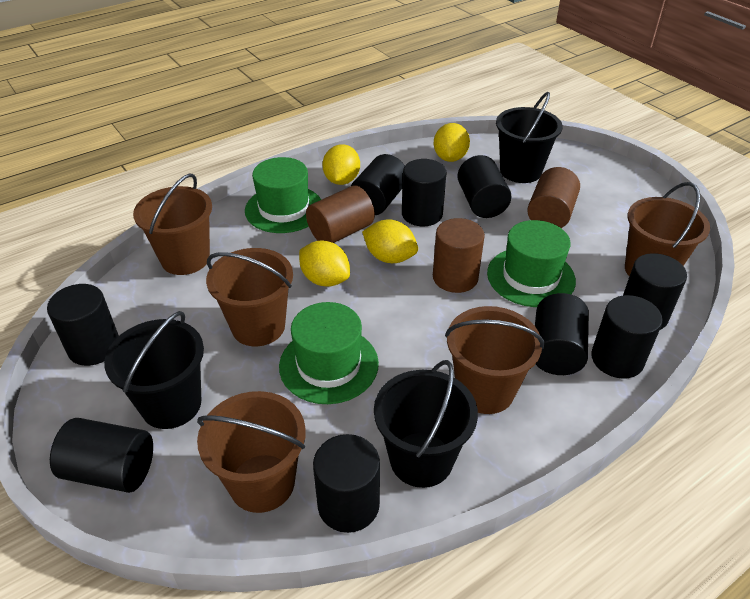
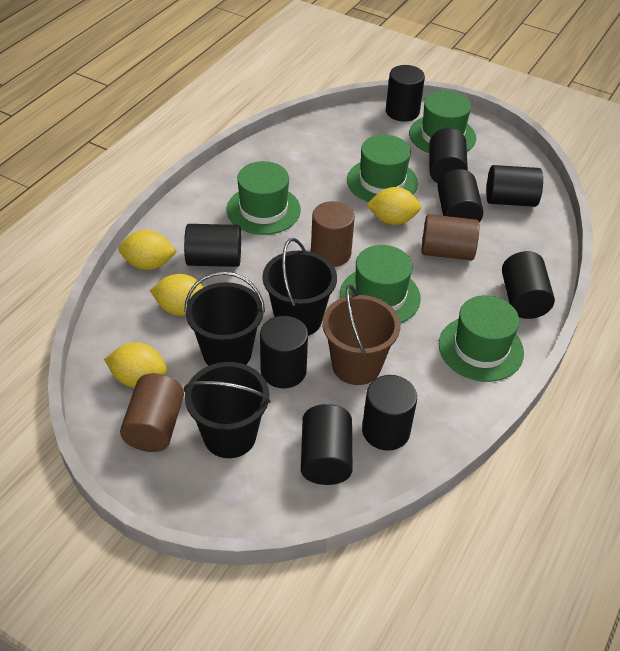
brown bucket: [133,173,212,275] [197,391,306,513] [206,248,293,346] [445,306,544,414] [625,182,710,276] = 5 -> [322,284,400,385] = 1
green hat: [245,157,321,233] [279,302,379,404] [487,220,576,307] = 3 -> [227,161,301,235] [340,245,421,323] [347,135,418,202] [409,91,476,153] [439,295,524,382] = 5

